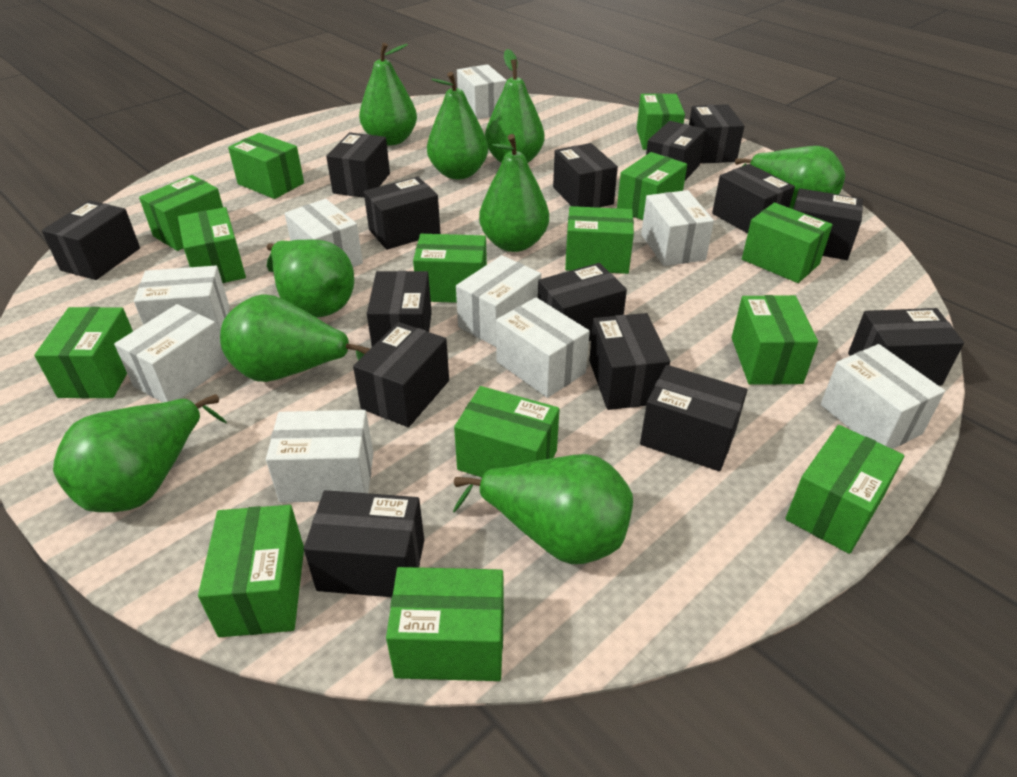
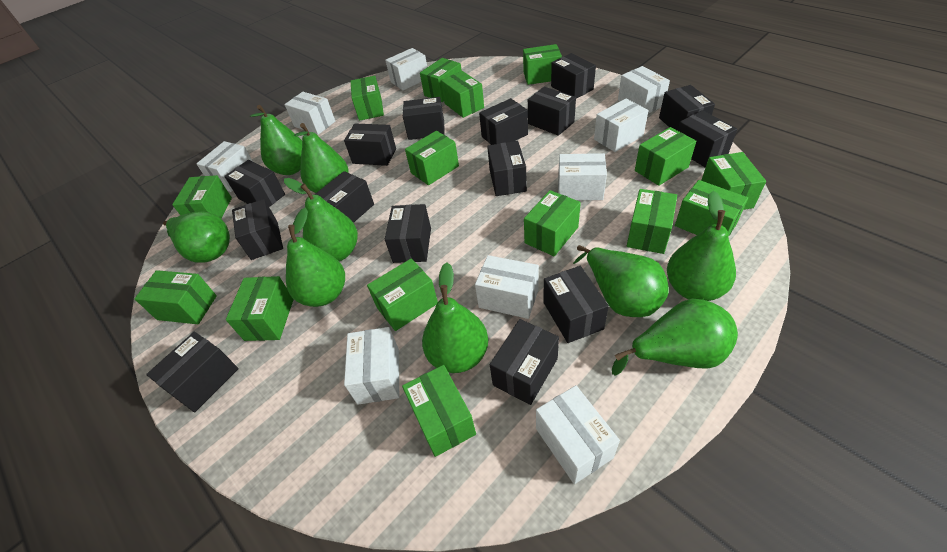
green box: [34,307,133,398] [139,175,223,251] [178,207,246,283] [198,505,304,637] [228,133,304,199] [386,567,504,681] [413,234,487,303] [454,386,559,477] [565,206,634,274] [617,152,687,220] [637,93,685,150] [732,295,818,385] [742,203,833,283] [785,425,904,554] = 14 -> [135,270,217,324] [172,175,232,218] [226,276,294,341] [351,76,384,121] [367,258,438,331] [402,365,476,457] [405,131,459,185] [420,58,462,102] [441,71,484,118] [523,44,562,85] [524,190,581,256] [627,189,677,254] [635,127,696,186] [675,180,748,237] [701,152,766,210] = 15

